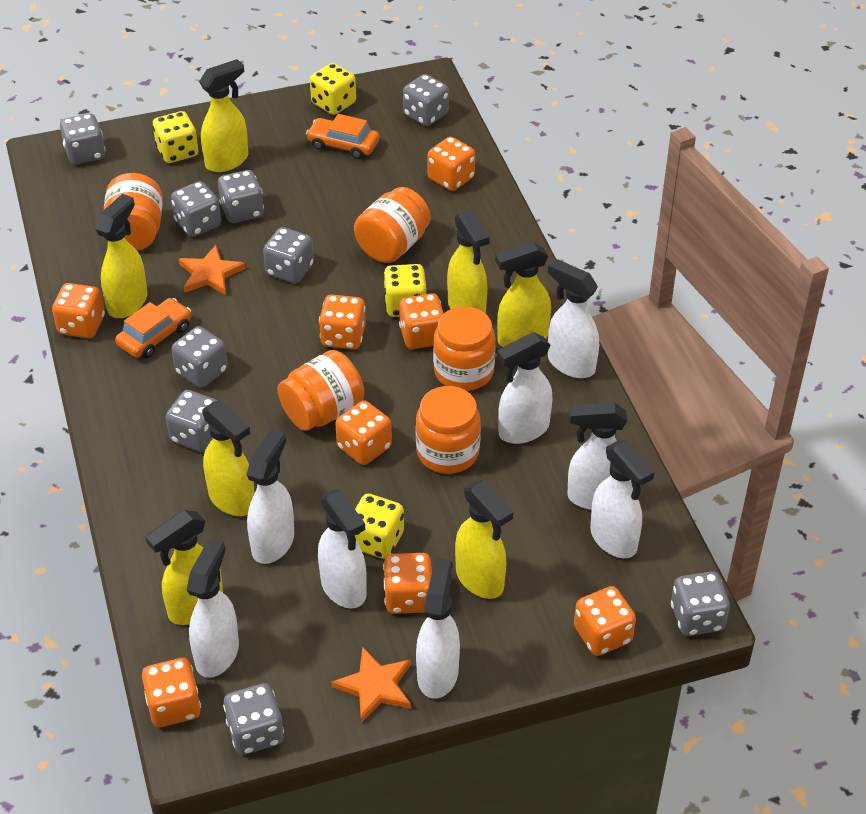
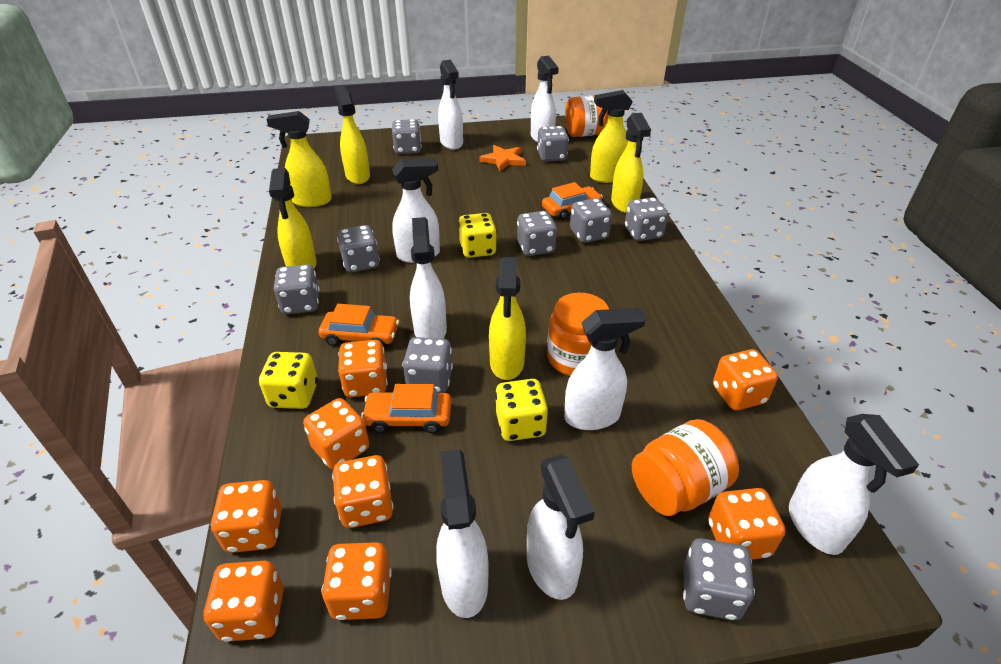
orange car: [115,298,191,358] [306,114,380,159] = 2 -> [319,304,399,347] [361,384,451,434] [542,182,603,220] = 3
orange jar: [103,173,163,250] [277,350,364,431] [354,187,431,263] [416,386,481,474] [433,306,496,391] = 5 -> [547,293,609,376] [565,95,608,137] [632,419,739,516] = 3
orange star: [179,245,246,295] [331,647,411,723] = 2 -> [479,145,526,171] = 1
yellow dice: [152,111,198,163] [310,63,356,115] [355,494,404,559] [383,264,427,317] = 4 -> [259,352,318,409] [458,213,497,258] [495,379,548,441] = 3
yellow spray bottle: [95,194,147,318] [145,510,223,625] [199,59,248,172] [202,400,255,516] [447,210,490,314] [455,481,513,599] [495,242,551,347] = 7 -> [267,111,332,207] [269,168,317,269] [335,85,370,184] [489,257,526,380] [590,90,633,183] [611,113,651,213] = 6

